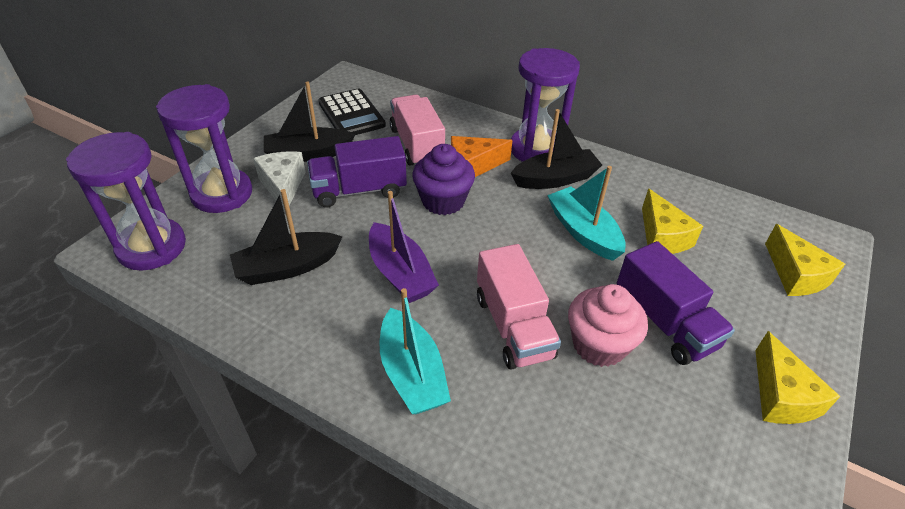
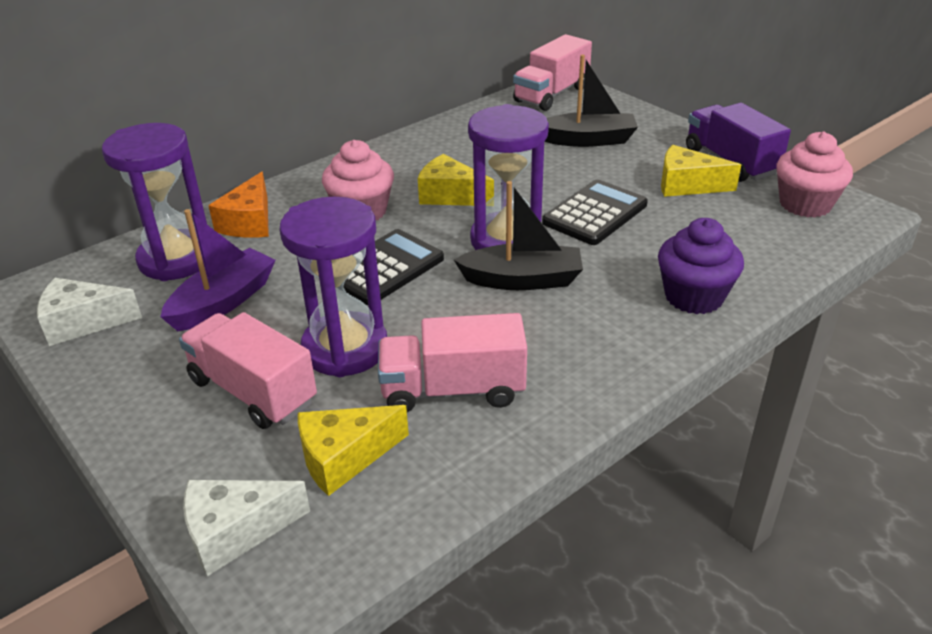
black boat: [230,189,343,285] [264,81,355,162] [511,109,602,189] = 3 -> [454,181,583,290] [544,55,638,147] = 2
black calculator: [318,89,386,135] = 1 -> [343,229,444,305] [542,179,648,245] = 2
pink cupcake: [568,284,648,367] = 1 -> [322,140,394,220] [776,131,853,218] = 2
pink truck: [389,95,445,165] [477,244,561,369] = 2 -> [179,312,317,429] [378,313,527,412] [513,34,592,111] = 3
purple truck: [307,136,407,207] [617,241,735,365] = 2 -> [686,103,791,182] = 1
turquoise boat: [380,288,451,414] [547,166,626,261] = 2 -> none = 0
white cheese: [253,151,305,213] = 1 -> [37,278,142,346] [183,480,310,576] = 2

